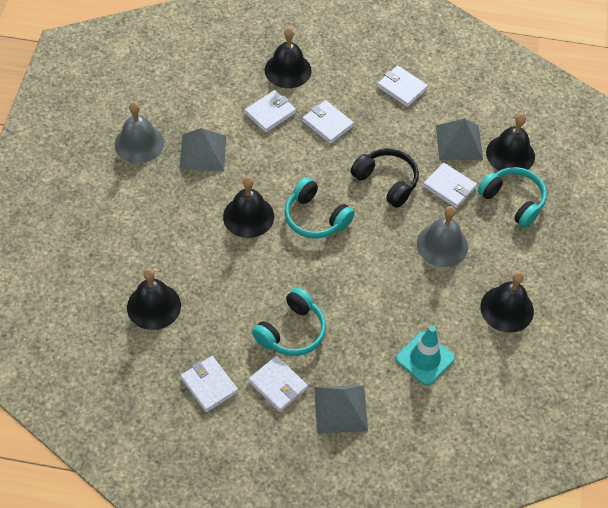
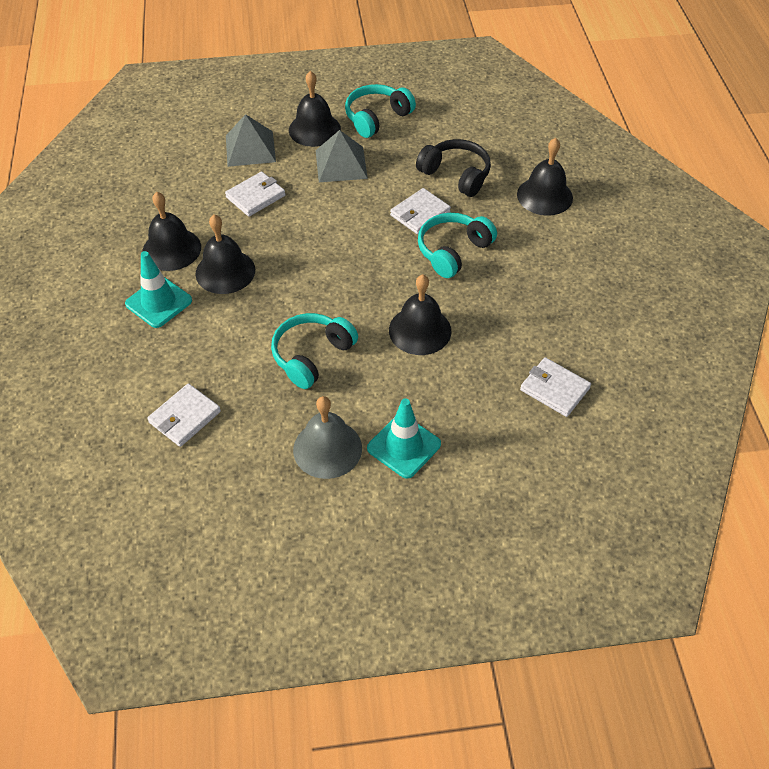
grey bell: [115,102,164,163] [417,206,468,267] = 2 -> [293,396,362,479] = 1
grey pyramid: [179,128,226,171] [314,385,368,433] [436,118,483,160] = 3 -> [226,114,276,167] [316,130,368,182] = 2
turquoise traffic cone: [396,326,455,386] = 1 -> [125,251,192,328] [367,398,441,479] = 2
white wallet: [181,356,238,412] [245,90,296,133] [248,356,308,412] [302,100,354,144] [377,66,428,107] [423,163,477,209] = 6 -> [147,383,221,447] [225,172,285,217] [390,188,451,234] [520,357,591,417] = 4

